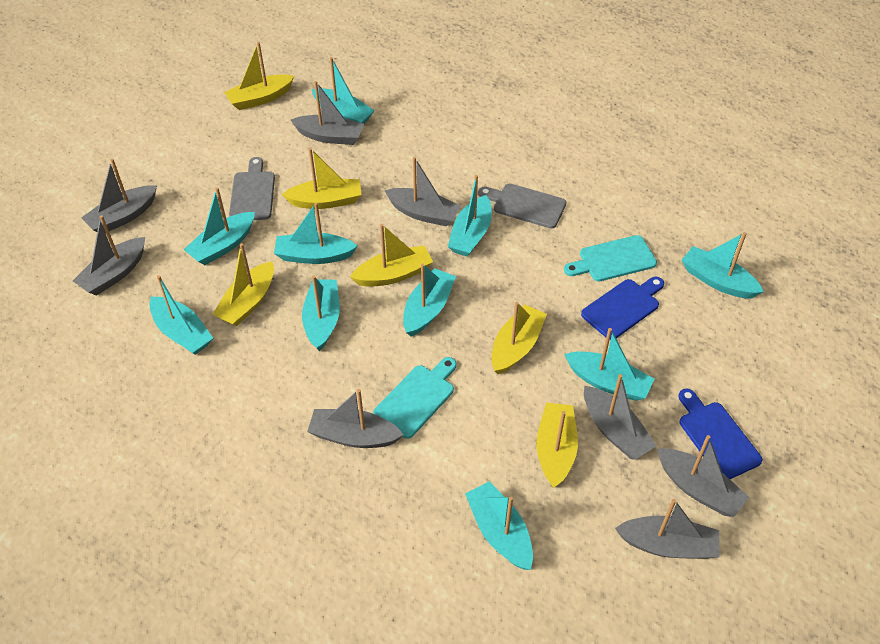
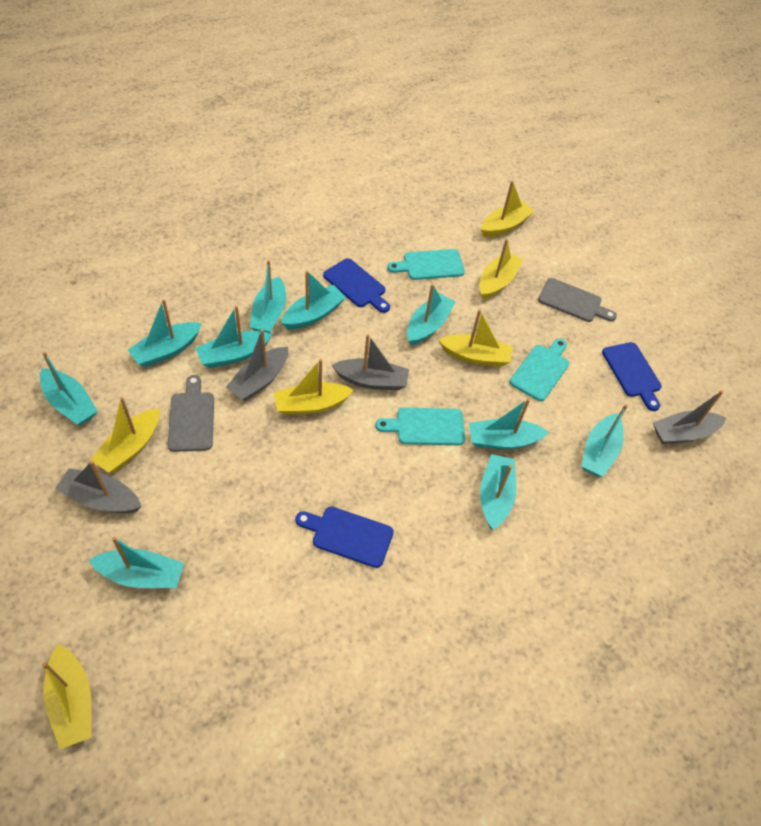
blue cutting board: [581,277,664,340] [679,388,763,479] = 2 -> [295,507,394,568] [323,258,390,313] [602,342,662,411] = 3
grey boat: [73,215,145,296] [81,159,157,233] [291,81,364,145] [307,389,404,448] [384,157,461,227] [584,374,657,460] [615,499,719,559] [657,435,749,517] = 8 -> [55,461,142,513] [226,329,288,401] [332,334,409,391] [653,390,726,444] = 4
turquoise cutting board: [373,357,457,439] [564,235,657,282] = 2 -> [375,408,465,445] [387,249,465,280] [510,338,569,401] = 3

